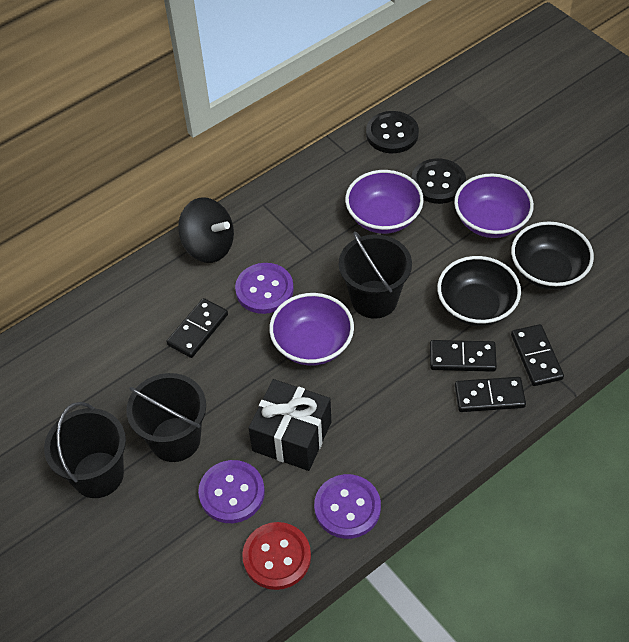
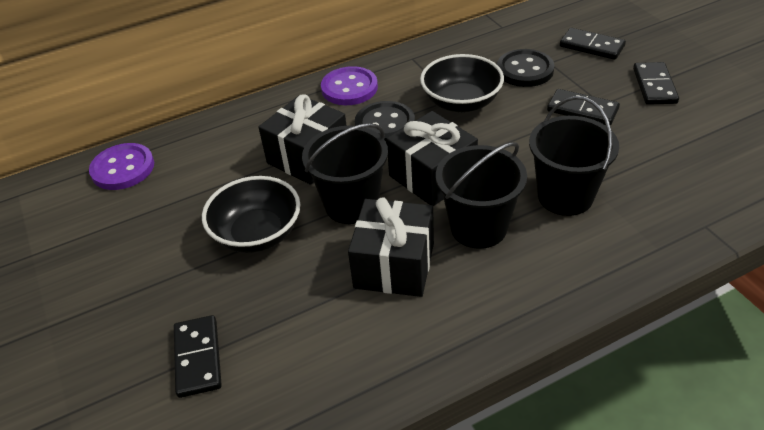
black gift: [248,379,331,471] = 1 -> [258,94,346,185] [348,197,434,297] [386,111,478,206] = 3
black spinning top: [178,197,234,263] = 1 -> none = 0
purple bowl: [269,293,354,366] [345,170,424,234] [454,173,534,238] = 3 -> none = 0
purple button: [198,460,265,523] [235,263,294,314] [314,474,381,539] = 3 -> [89,143,154,190] [321,66,378,105] = 2
red button: [242,522,311,590] = 1 -> none = 0

